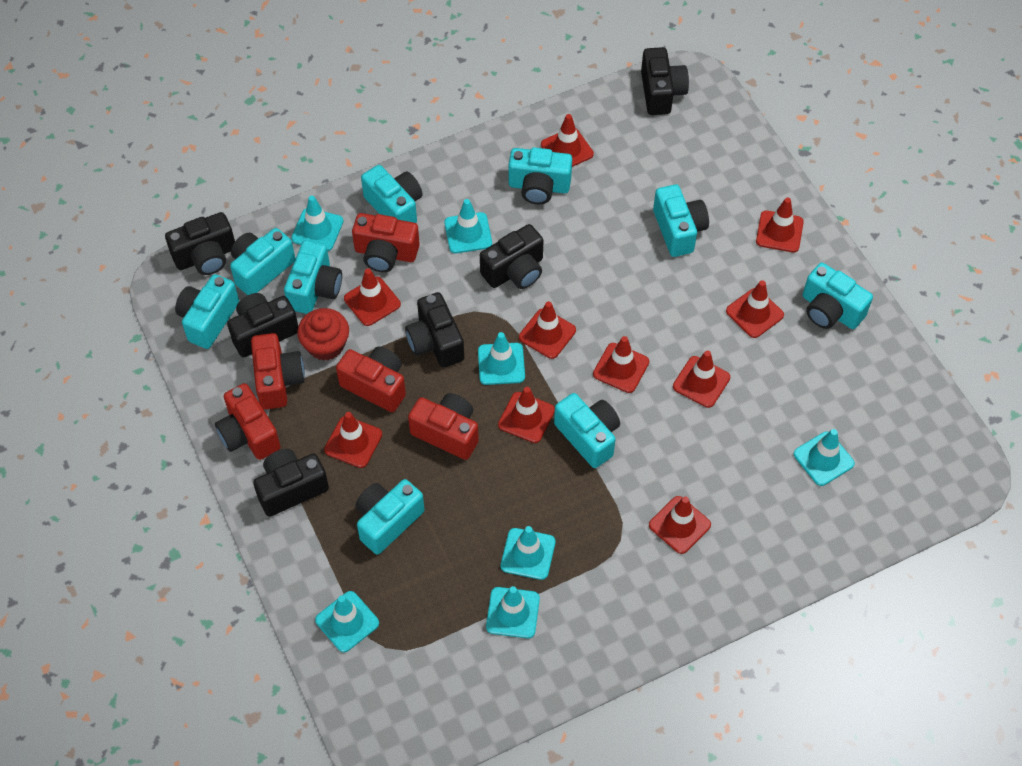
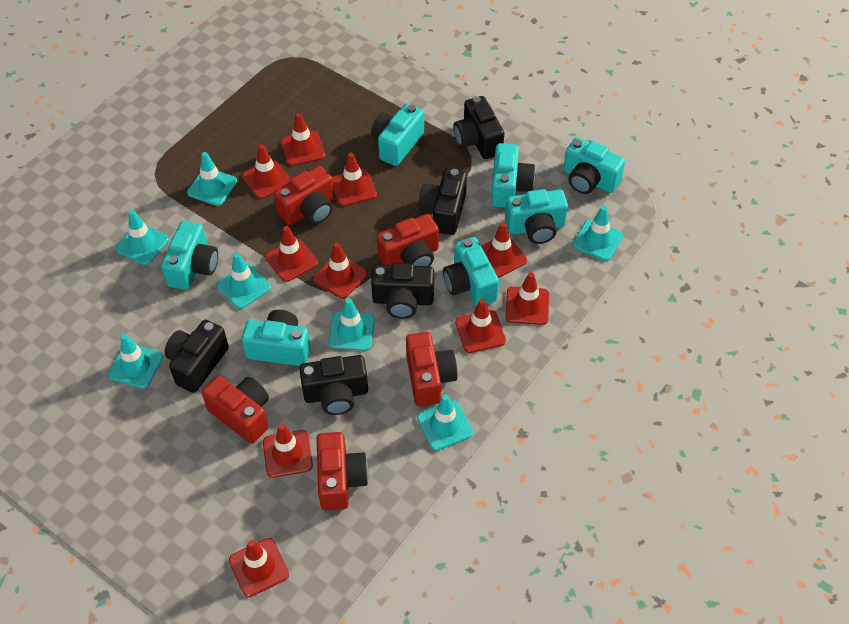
black camera: [165,212,235,275] [227,293,298,358] [253,449,329,517] [405,292,464,368] [480,224,544,289] [641,47,689,115] = 6 -> [165,320,229,393] [299,355,368,415] [371,263,434,319] [419,169,467,235] [453,96,504,159] = 5
red cupcake: [297,308,349,361] = 1 -> none = 0
turquoise camera: [175,274,239,349] [230,228,295,295] [284,240,342,314] [355,479,425,554] [361,165,423,223] [509,147,572,204] [554,393,620,468] [653,184,709,257] [802,263,873,329] = 9 -> [161,221,218,290] [241,310,311,366] [371,104,424,166] [443,237,499,306] [491,143,535,208] [505,189,568,244] [563,137,625,194] = 7

